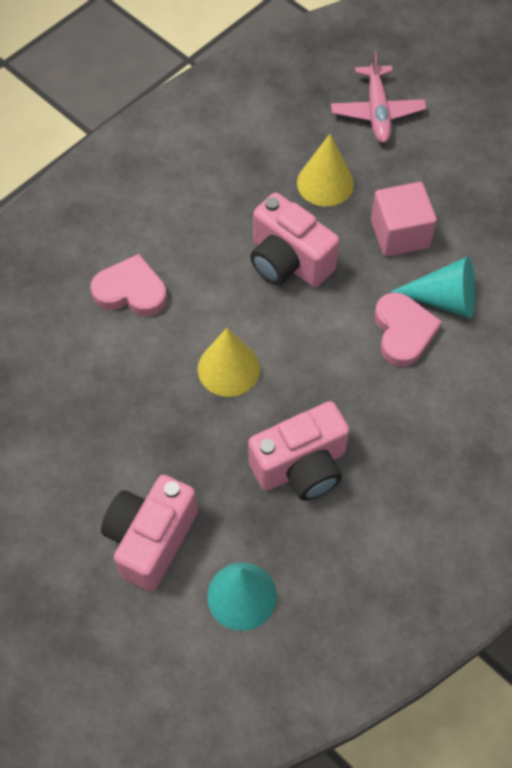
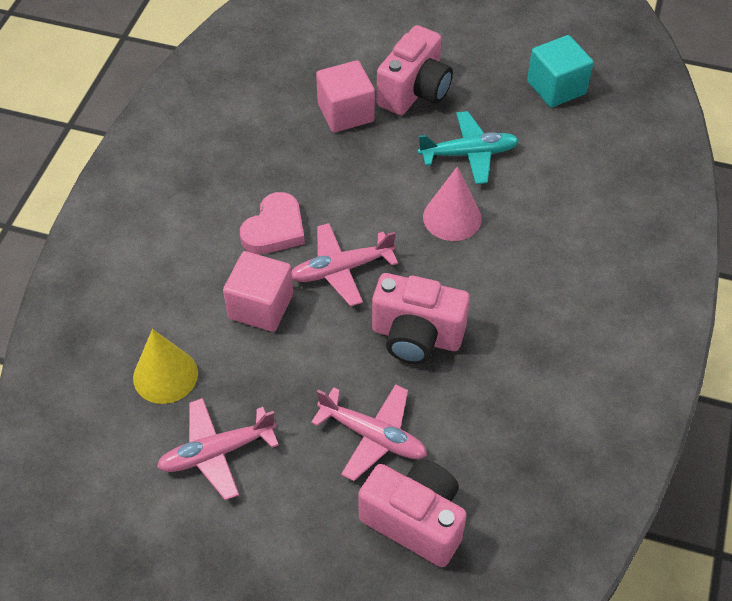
pink cone: none = 0 -> [423,166,482,241] = 1
pink cube: [371,182,437,257] = 1 -> [223,251,293,332] [316,60,375,132] = 2
pink heart: [90,254,167,316] [375,292,442,367] = 2 -> [240,192,305,254] = 1
pink plane: [331,50,426,143] = 1 -> [157,398,279,500] [291,223,398,306] [311,384,427,481] = 3
turquoise cone: [207,563,277,631] [390,256,475,318] = 2 -> none = 0
turquoise cube: none = 0 -> [527,35,594,107] = 1
turquoise plane: none = 0 -> [418,111,519,184] = 1
yellow cone: [198,328,260,397] [297,134,354,206] = 2 -> [133,329,198,404] = 1

